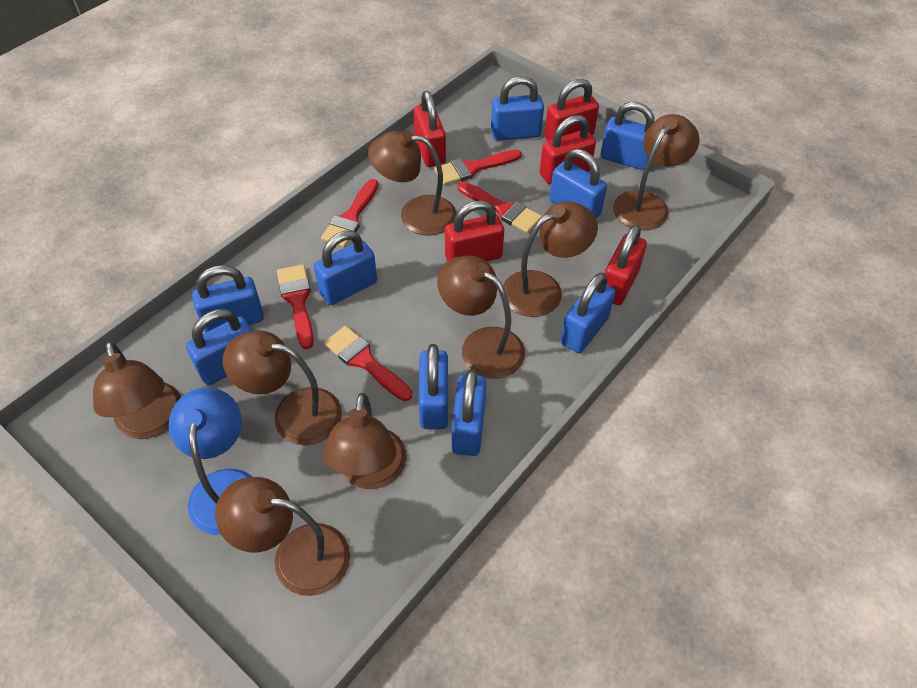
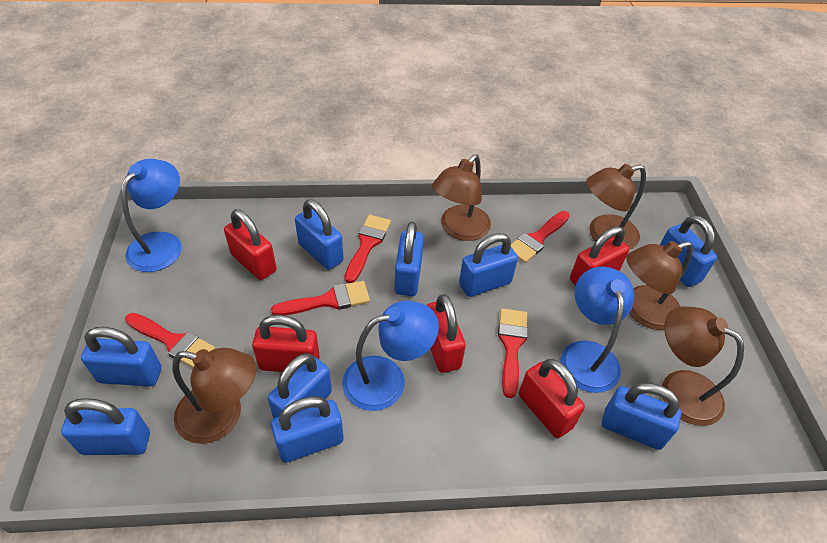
blue lamp: [169,387,252,535] = 1 -> [121,159,182,272] [342,301,439,411] [561,267,634,393] = 3
brown lamp: [93,341,181,439] [215,477,350,596] [222,330,342,445] [323,393,407,489] [368,130,456,235] [437,255,525,379] [503,201,598,317] [613,114,699,230] = 8 -> [172,348,257,444] [432,154,491,241] [586,164,646,250] [626,241,693,330] [662,306,744,426] = 5

